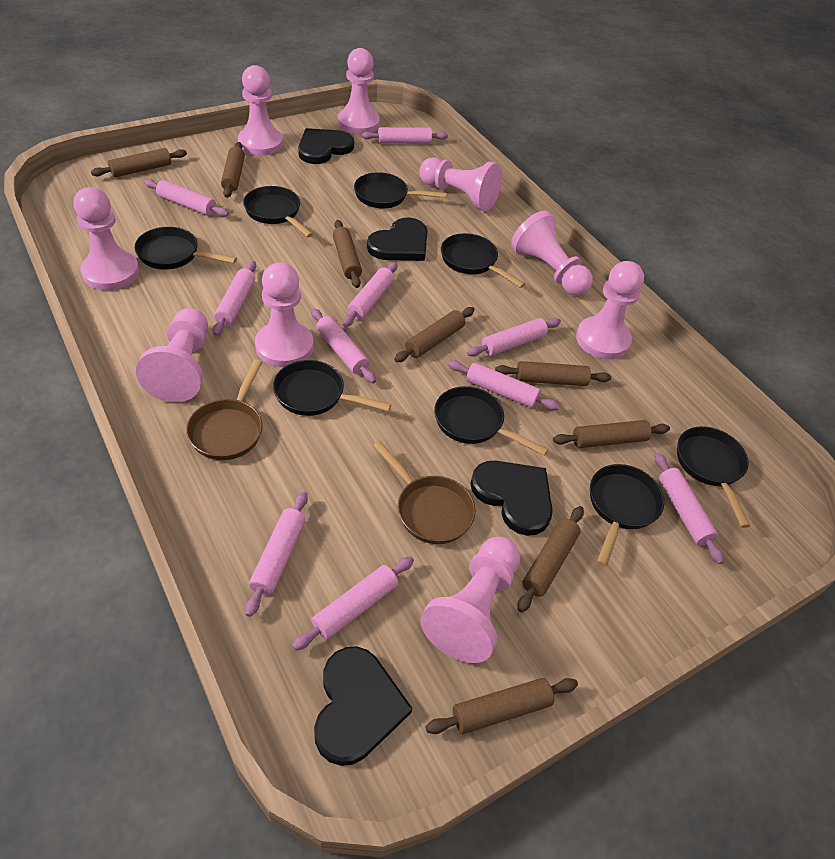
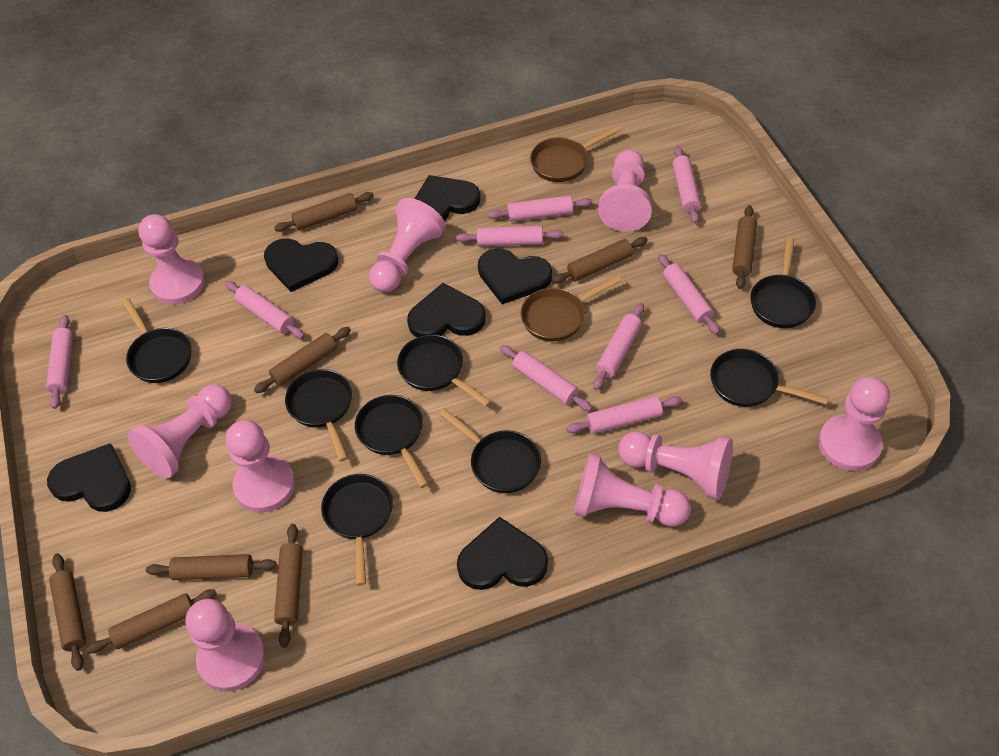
black heart: [298,128,354,164] [314,646,413,766] [367,218,428,261] [470,461,553,536] = 4 -> [47,443,131,512] [264,238,339,292] [407,283,486,337] [414,175,481,221] [457,517,548,590] [478,249,552,304] = 6
pink rolling pin: [144,179,229,217] [213,261,256,336] [245,492,308,617] [292,556,414,651] [311,308,376,384] [343,262,397,327] [362,127,448,144] [448,361,560,410] [467,318,561,357] [655,453,724,564] = 10 -> [46,315,73,409] [225,281,304,339] [456,226,564,246] [488,195,592,222] [500,345,592,411] [566,396,682,434] [593,303,644,390] [658,254,720,334] [672,146,701,224] = 9

